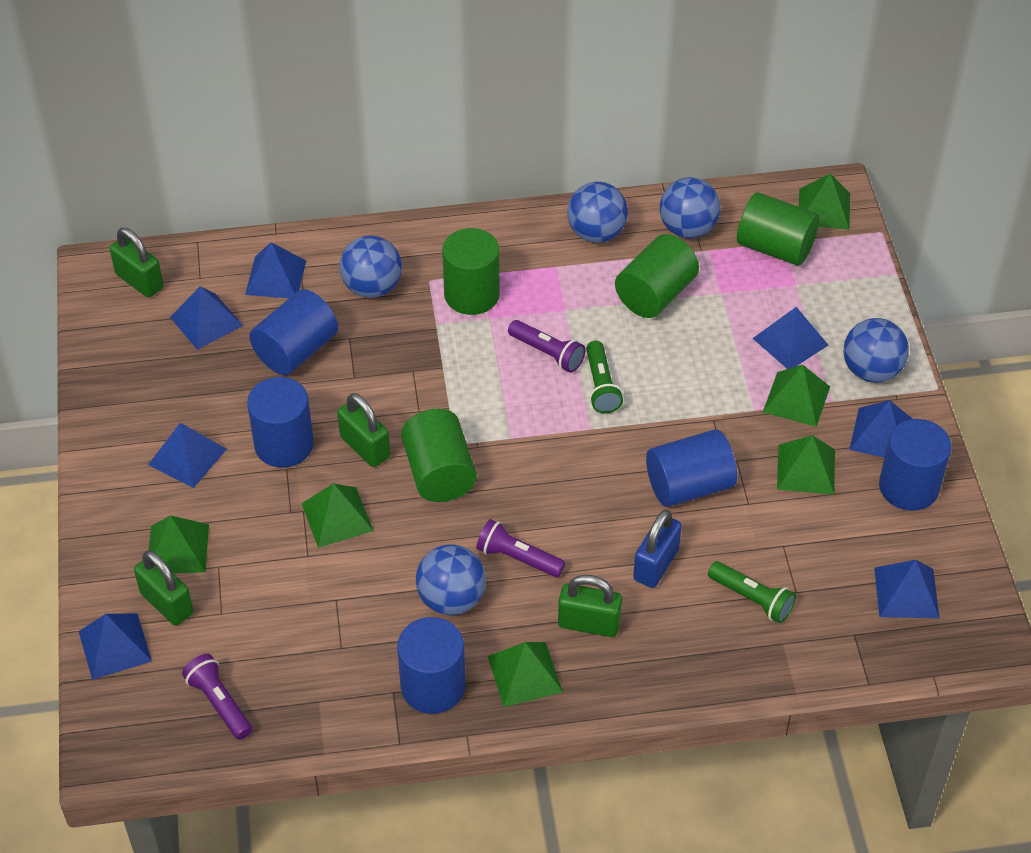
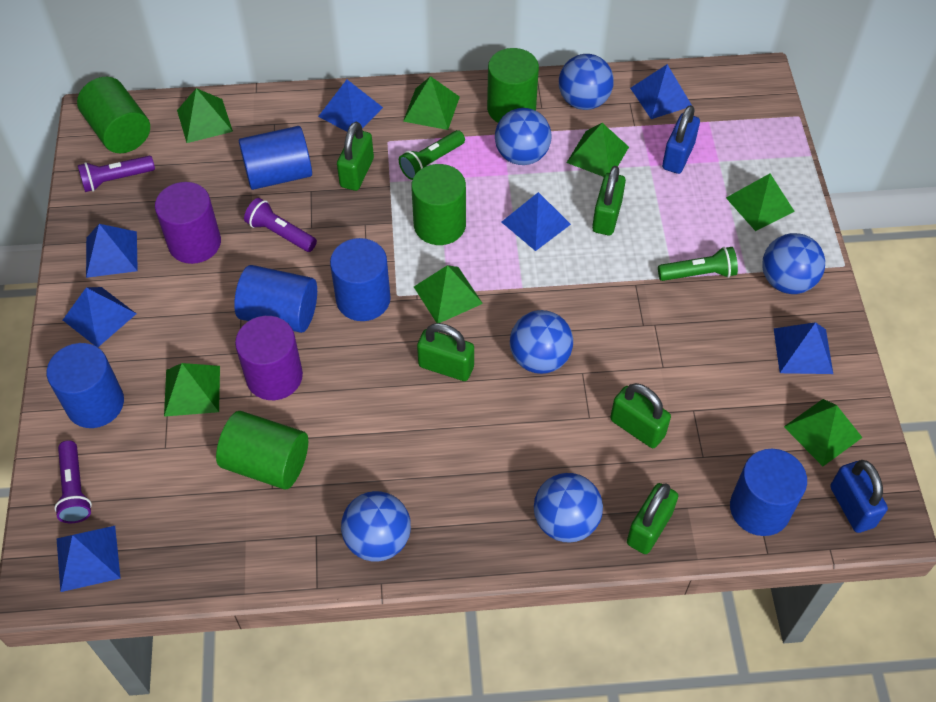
blue ball: [340,235,402,298] [416,544,486,615] [567,182,628,243] [660,177,721,238] [843,318,909,383] = 5 -> [341,491,411,562] [495,108,551,165] [510,310,573,374] [534,473,603,543] [559,54,614,110] [762,233,825,294] = 6
blue padlock: [633,510,682,588] = 1 -> [662,105,700,174] [830,460,888,533] = 2
green padlock: [110,228,163,298] [134,550,193,626] [337,393,390,467] [558,575,622,637] = 4 -> [337,122,374,191] [417,323,474,381] [592,166,626,235] [610,383,671,448] [627,483,678,554] = 5
green pyramid: [149,515,209,573] [301,483,374,548] [487,642,563,707] [763,365,830,427] [777,435,835,494] [799,173,850,230] = 6 -> [164,363,220,417] [177,88,233,143] [403,76,460,130] [414,265,483,323] [567,123,629,177] [726,174,795,231] [784,399,863,466] = 7
purple cylinder: none = 0 -> [155,182,221,264] [235,316,303,400] = 2

